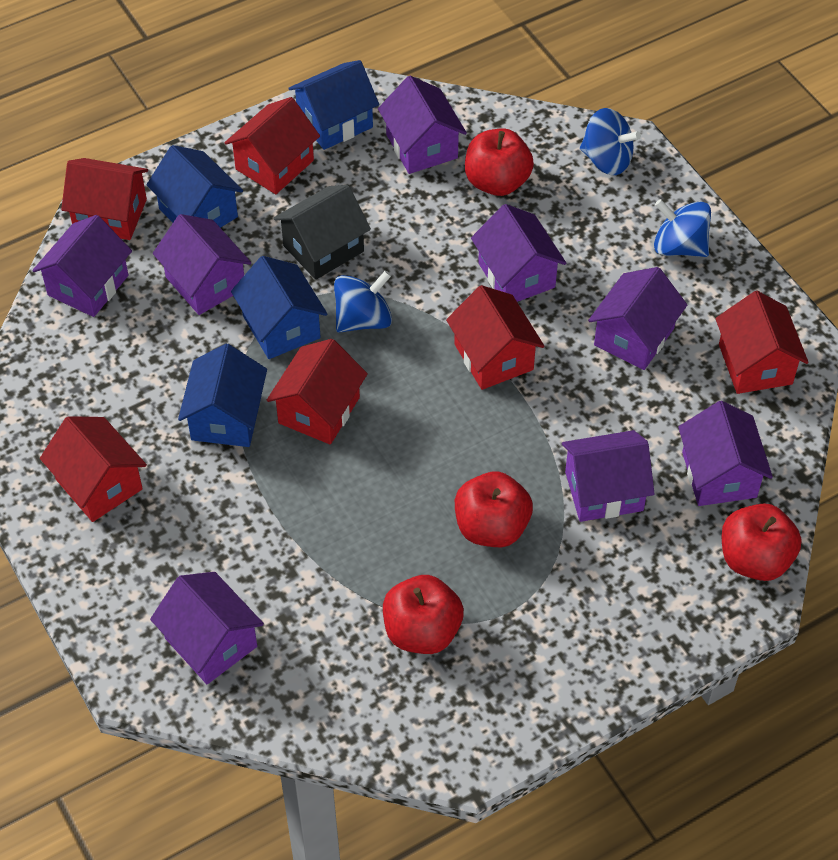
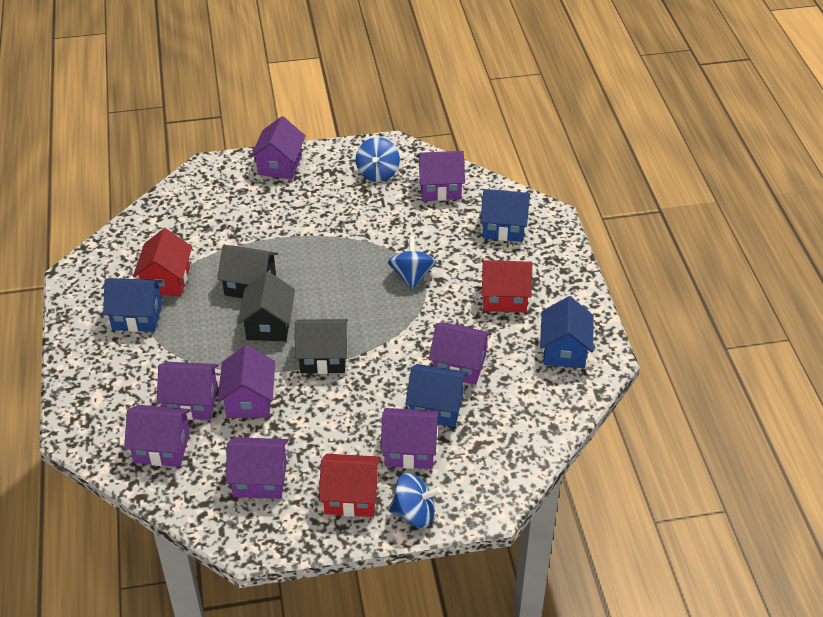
black house: [273,185,371,280] = 1 -> [217,245,278,298] [238,272,295,341] [295,319,348,374] = 3
red apple: [383,575,464,654] [455,471,533,547] [465,128,534,196] [721,503,802,581] = 4 -> none = 0
red house: [40,416,147,522] [61,158,148,240] [224,97,320,194] [267,339,368,445] [446,285,545,390] [715,291,809,394] = 6 -> [133,228,192,296] [319,454,381,517] [482,260,532,312] = 3

